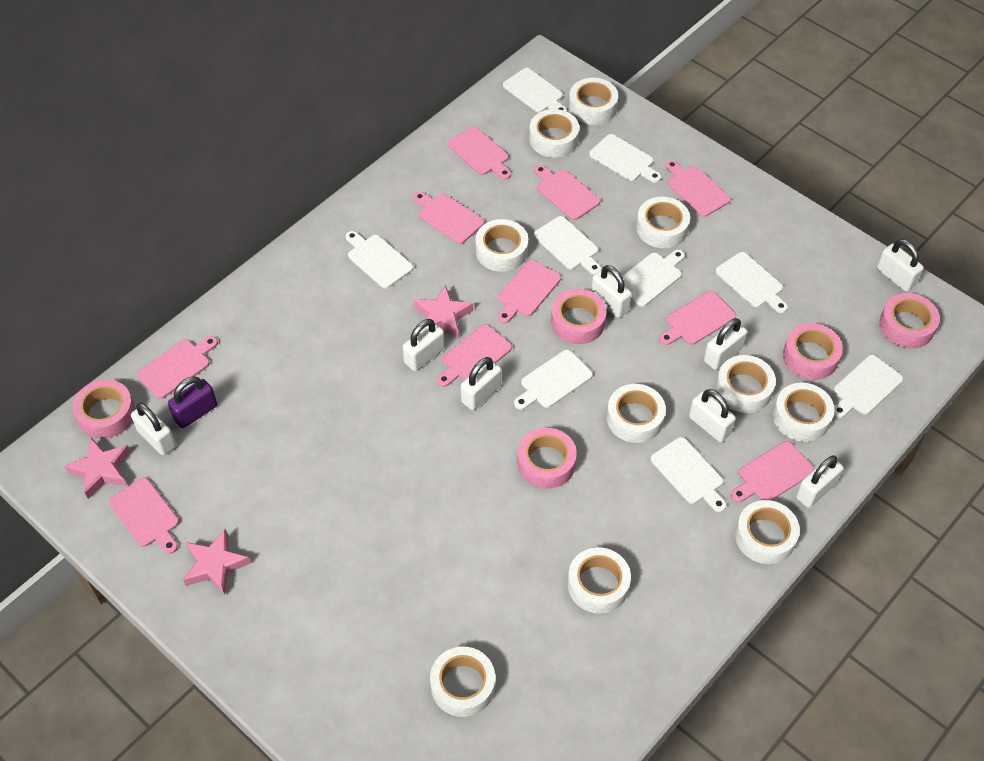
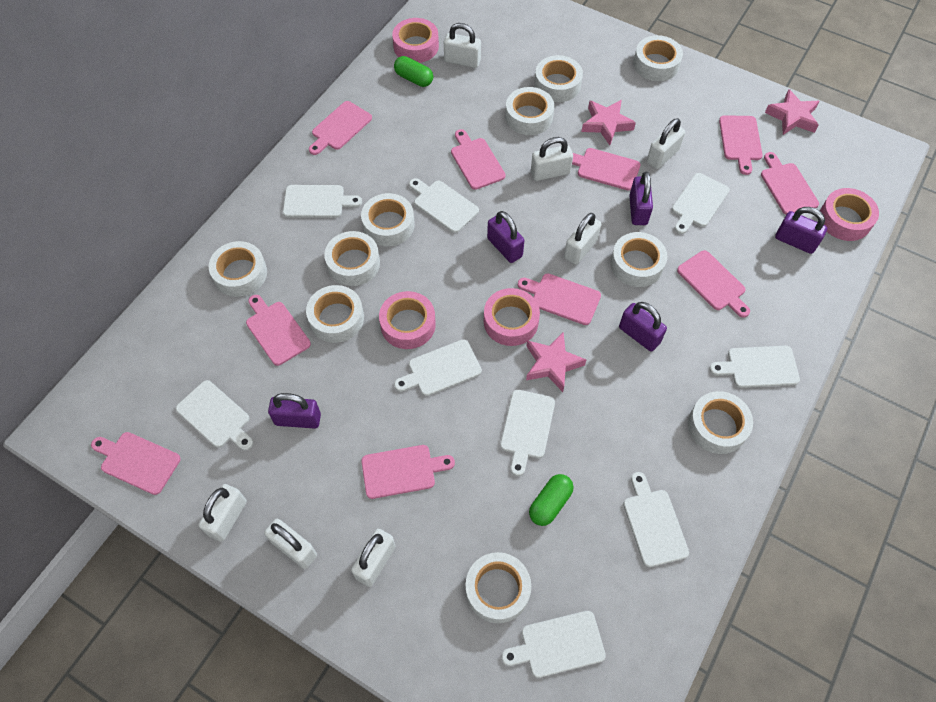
green capsule: none = 0 -> [394,56,433,87] [529,474,574,526] = 2
pink tape: [73,379,135,439] [517,428,577,489] [551,289,607,344] [783,323,843,380] [879,293,940,349] = 5 -> [379,291,436,349] [392,18,439,63] [484,288,540,346] [820,188,879,241] = 4
purple padlock: [168,376,217,428] = 1 -> [268,393,321,429] [487,211,524,263] [619,302,667,352] [629,172,653,225] [775,207,827,254] = 5
white padlock: [131,403,176,455] [403,319,445,371] [461,357,502,410] [591,265,632,318] [689,389,736,442] [704,318,747,370] [796,455,843,508] [877,239,924,292] = 8 -> [199,484,247,542] [264,519,317,569] [351,529,396,587] [444,23,481,68] [531,137,573,181] [564,213,601,265] [647,118,685,169] = 7

